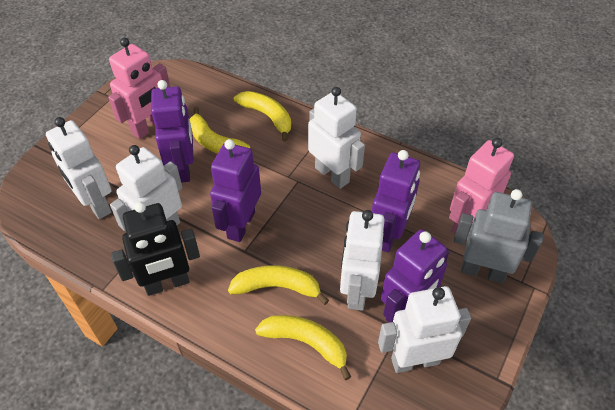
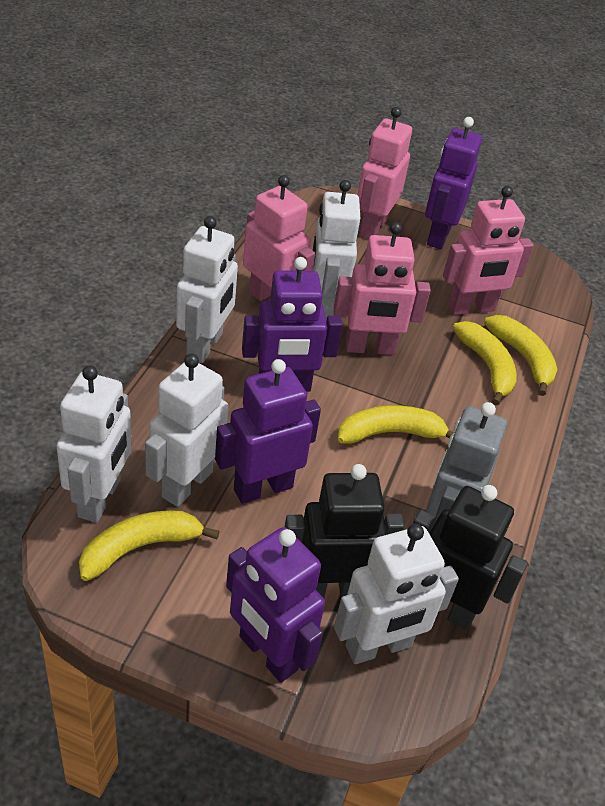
black robot: [111,202,200,296] = 1 -> [285,464,404,598] [413,485,528,630] = 2
pink robot: [108,38,170,139] [449,138,514,234] = 2 -> [243,175,315,301] [333,222,431,355] [358,107,412,239] [443,186,534,315] = 4

